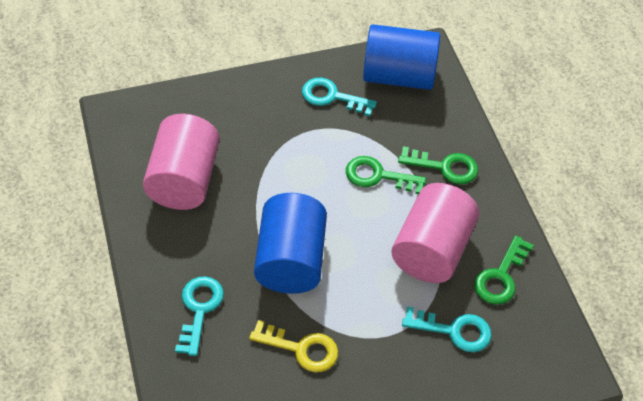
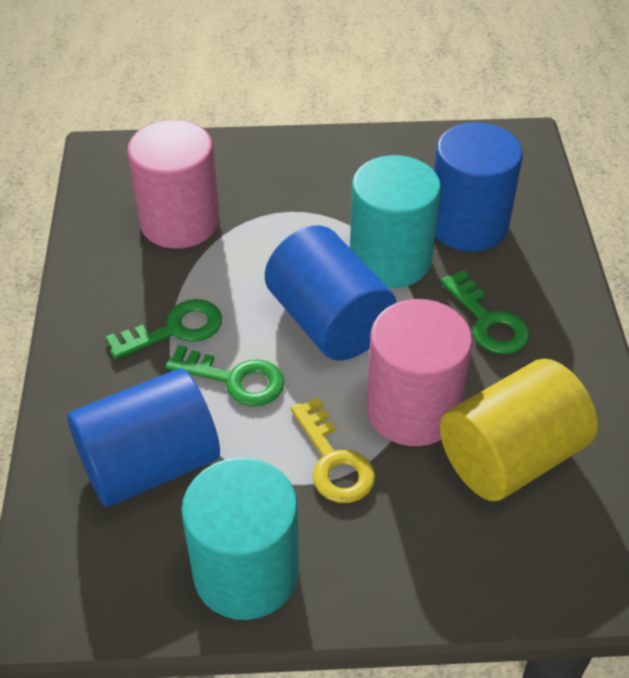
blue cylinder: [254,193,327,294] [363,24,440,90] = 2 -> [67,368,220,507] [265,225,397,361] [434,122,523,252] = 3
turquoise cylinder: none = 0 -> [181,457,299,620] [350,155,441,288] = 2
turquoise key: [175,276,224,356] [302,78,377,116] [402,307,492,352] = 3 -> none = 0
yellow cylinder: none = 0 -> [440,359,598,501] = 1

